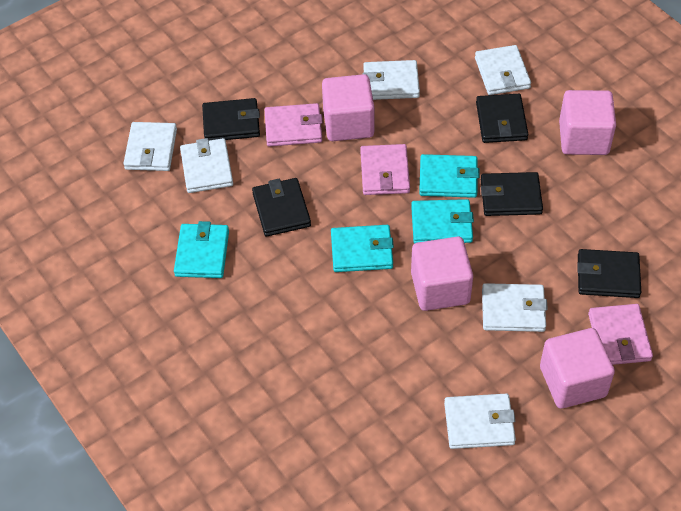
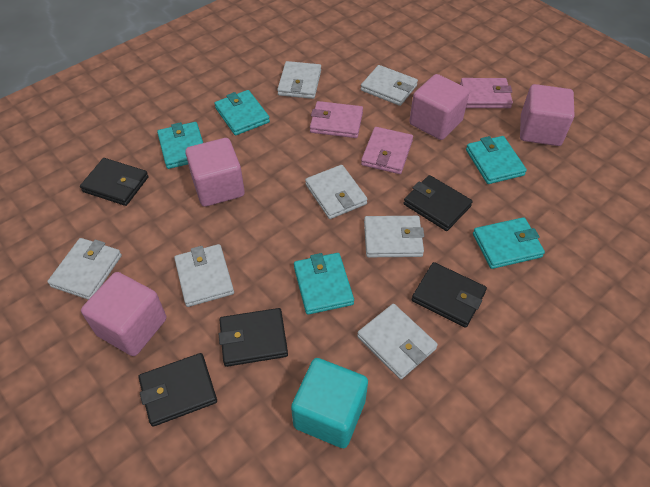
turquoise cube: none = 0 -> [291,358,368,448] = 1
turquoise wallet: [174,221,229,278] [331,225,394,272] [411,199,474,244] [419,154,479,198] = 4 -> [157,122,203,169] [214,90,270,136] [294,253,354,315] [466,136,527,184] [473,217,545,269] = 5
white wallet: [123,122,177,171] [180,138,233,193] [363,60,420,100] [444,393,516,449] [475,45,531,95] [482,283,548,332] = 6 -> [47,238,122,300] [174,244,234,307] [277,61,321,99] [305,165,368,219] [357,304,438,379] [361,65,418,106] [364,216,424,257] = 7

